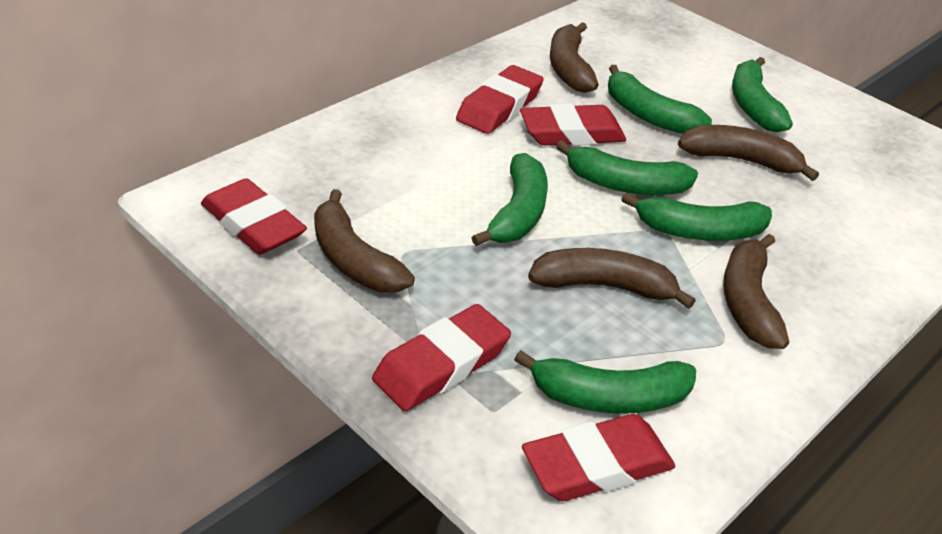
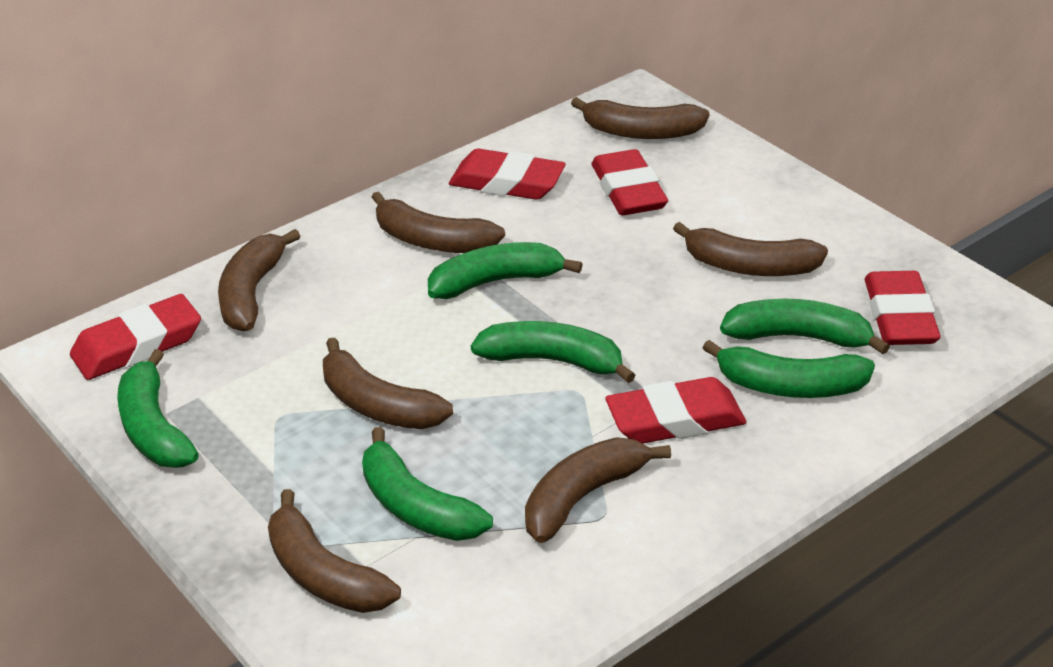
brown banana: [314,189,415,292] [528,248,696,309] [550,22,599,93] [678,125,819,181] [723,234,789,349] = 5 -> [218,229,301,331] [268,489,401,613] [323,337,453,429] [371,191,505,253] [525,437,671,543] [571,97,710,139] [673,222,828,276] = 7

